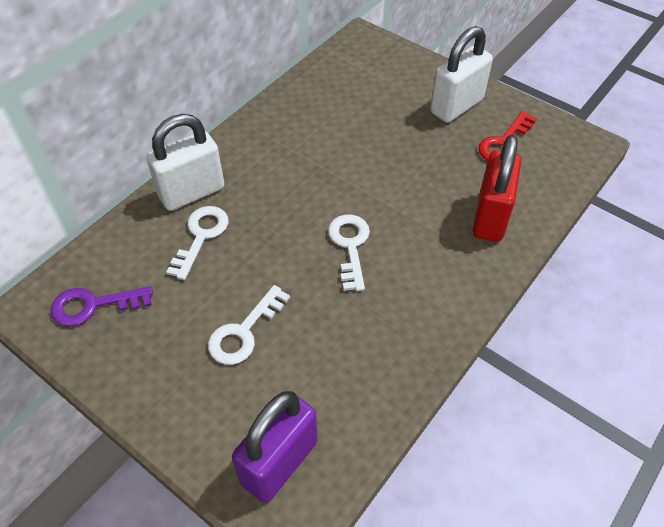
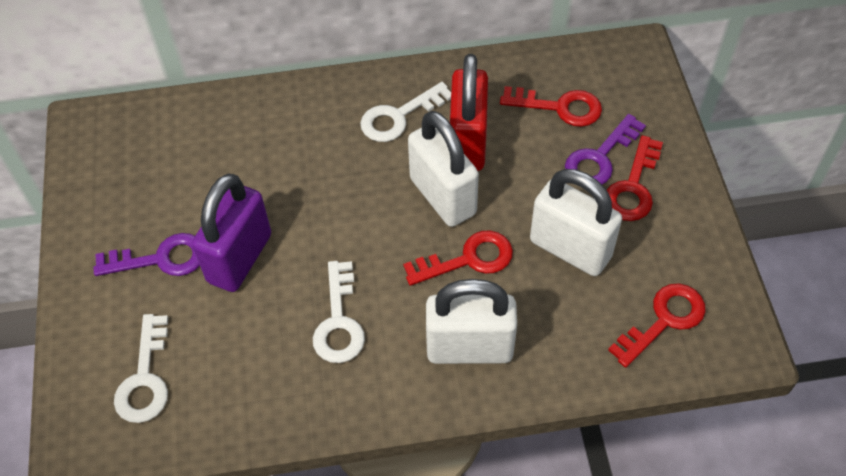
purple key: [51,286,153,326] = 1 -> [93,233,200,276] [565,114,646,184] = 2
red key: [478,111,537,161] = 1 -> [403,230,513,286] [500,86,602,127] [607,135,663,221] [608,283,706,368] = 4
white padlock: [146,114,225,211] [430,26,493,123] = 2 -> [408,111,479,227] [426,279,517,364] [530,169,622,276] = 3

